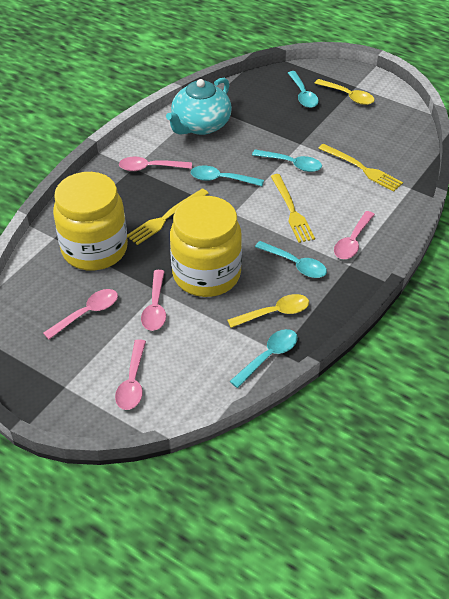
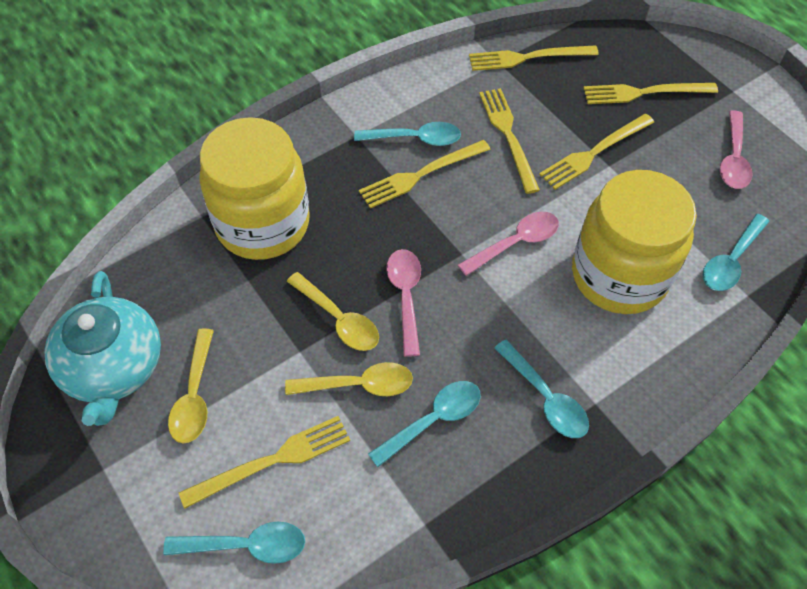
pink spoon: [43,289,118,339] [115,339,146,410] [119,157,192,171] [141,270,166,331] [334,211,375,259] = 5 -> [386,249,421,357] [458,212,559,276] [720,110,753,189] = 3
yellow fork: [127,188,209,245] [270,174,315,243] [318,144,403,192] = 3 -> [179,416,350,509] [359,140,491,209] [469,45,599,71] [479,88,540,194] [539,114,654,190] [584,83,718,104] = 6
yellow spoon: [227,294,309,328] [315,79,375,105] = 2 -> [168,329,214,443] [285,362,413,396] [287,272,379,351] = 3

